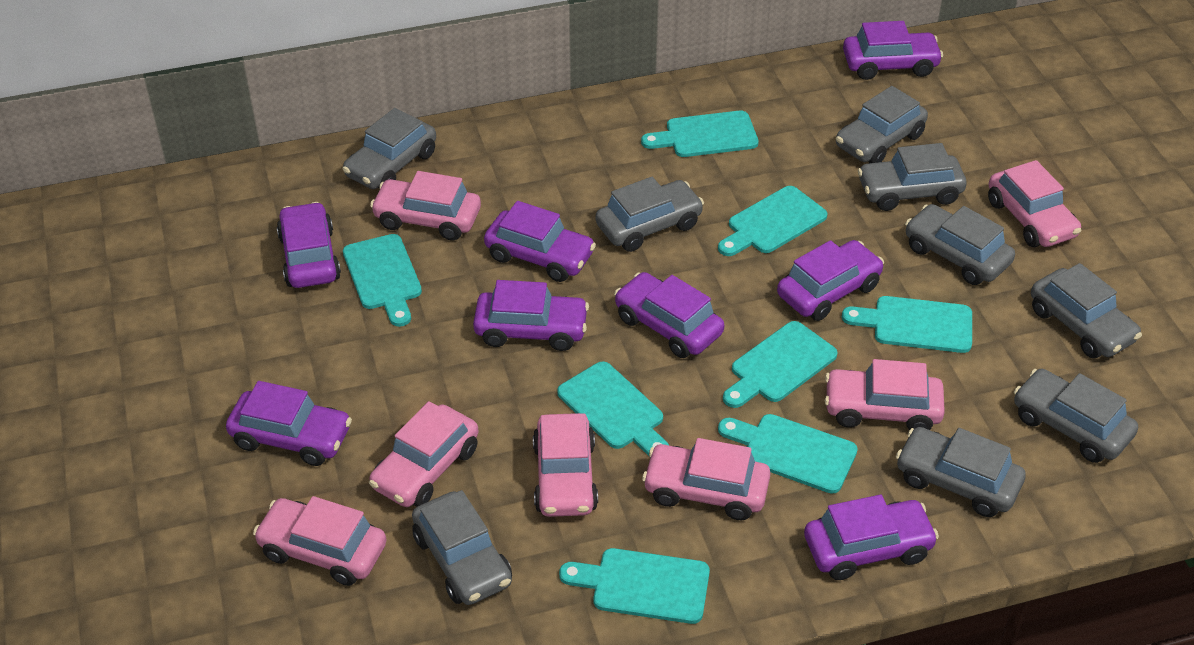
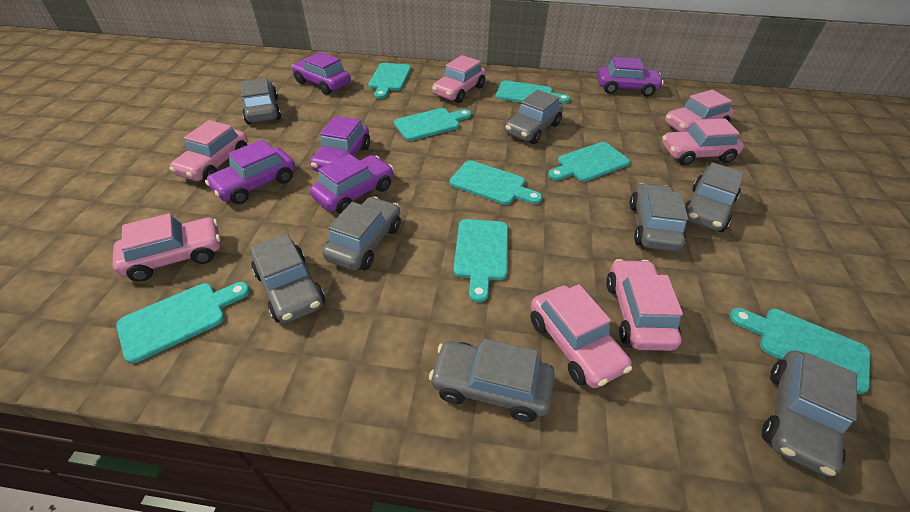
grey car: [342,108,436,189] [412,490,512,605] [596,177,704,252] [836,86,928,163] [858,143,967,211] [896,427,1026,517] [905,204,1015,285] [1014,369,1138,463] [1031,263,1142,358] = 9 -> [241,78,281,124] [251,233,325,323] [322,197,401,271] [429,338,555,422] [505,90,563,144] [630,183,688,252] [685,162,744,232] [762,351,857,477] = 8
purple car: [226,381,352,466] [277,202,341,288] [473,280,589,351] [484,201,596,282] [614,272,724,358] [777,240,884,321] [804,495,939,580] [843,21,943,80] = 8 -> [205,139,295,204] [292,52,351,95] [310,116,370,172] [310,154,393,214] [597,57,664,96] = 5

